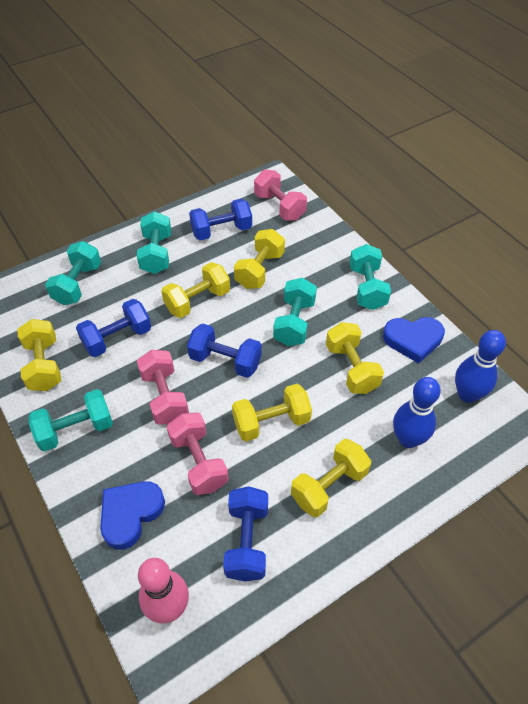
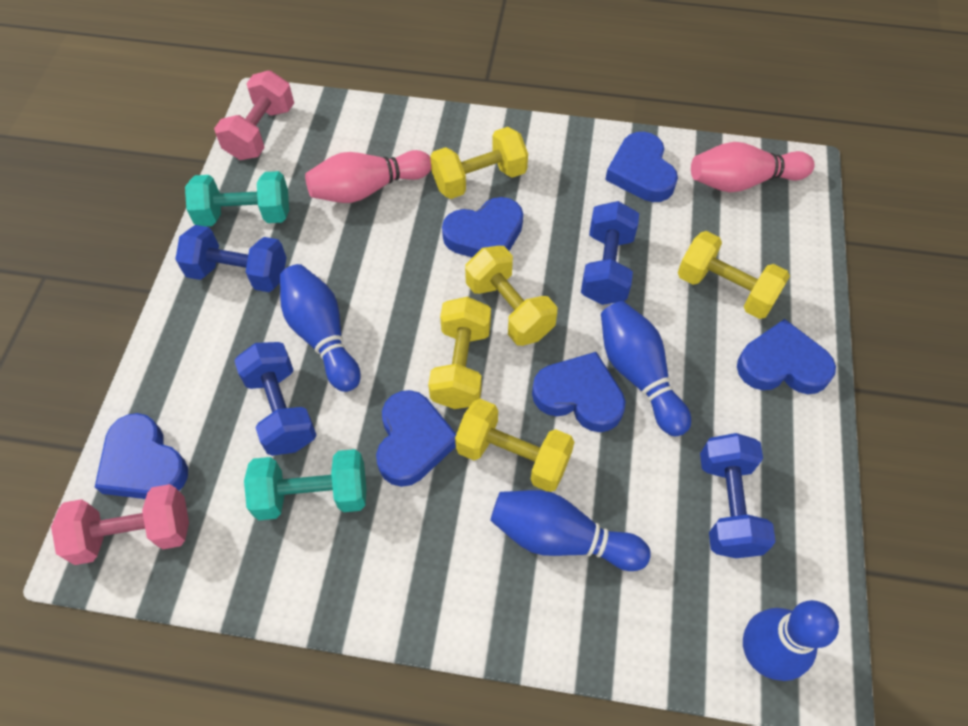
blue bowling pin: [393,377,441,448] [455,330,506,403] = 2 -> [280,264,361,392] [490,490,651,571] [601,301,691,436] [743,600,839,681] = 4
blue heart: [100,481,165,550] [383,317,445,364] = 2 -> [95,413,188,499] [376,390,456,487] [442,197,523,257] [532,352,626,432] [605,132,678,202] [737,319,836,394] = 6
pink bowling pin: [138,558,189,624] = 1 -> [305,150,431,203] [691,142,815,192] = 2
pink dumbbell: [137,350,189,424] [167,413,229,495] [254,169,307,221] = 3 -> [51,484,189,565] [214,70,294,160] = 2
turquoise dumbbell: [28,389,113,452] [45,241,101,305] [137,211,171,274] [273,278,317,346] [349,244,391,310] = 5 -> [185,171,289,226] [244,449,366,520] = 2
yellow dumbbell: [17,319,61,391] [161,262,230,318] [232,384,312,442] [234,229,285,289] [291,439,371,517] [326,322,384,394] = 6 -> [428,297,491,409] [430,127,528,199] [455,399,574,492] [465,246,557,346] [678,231,790,319] = 5

